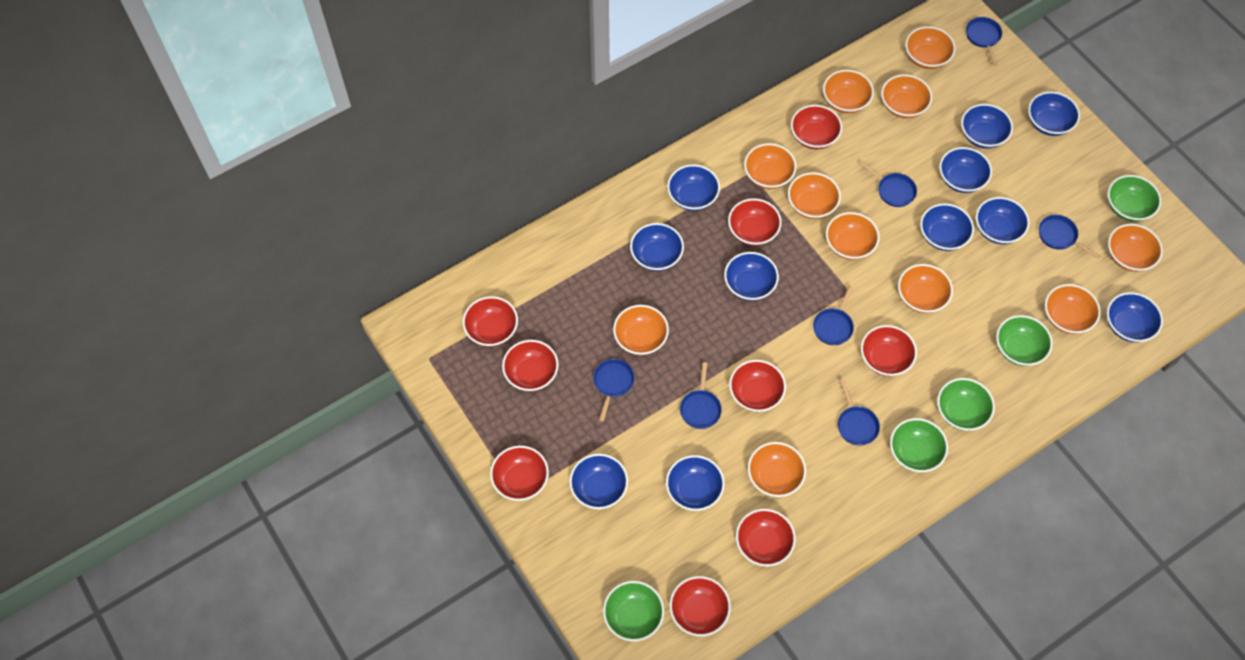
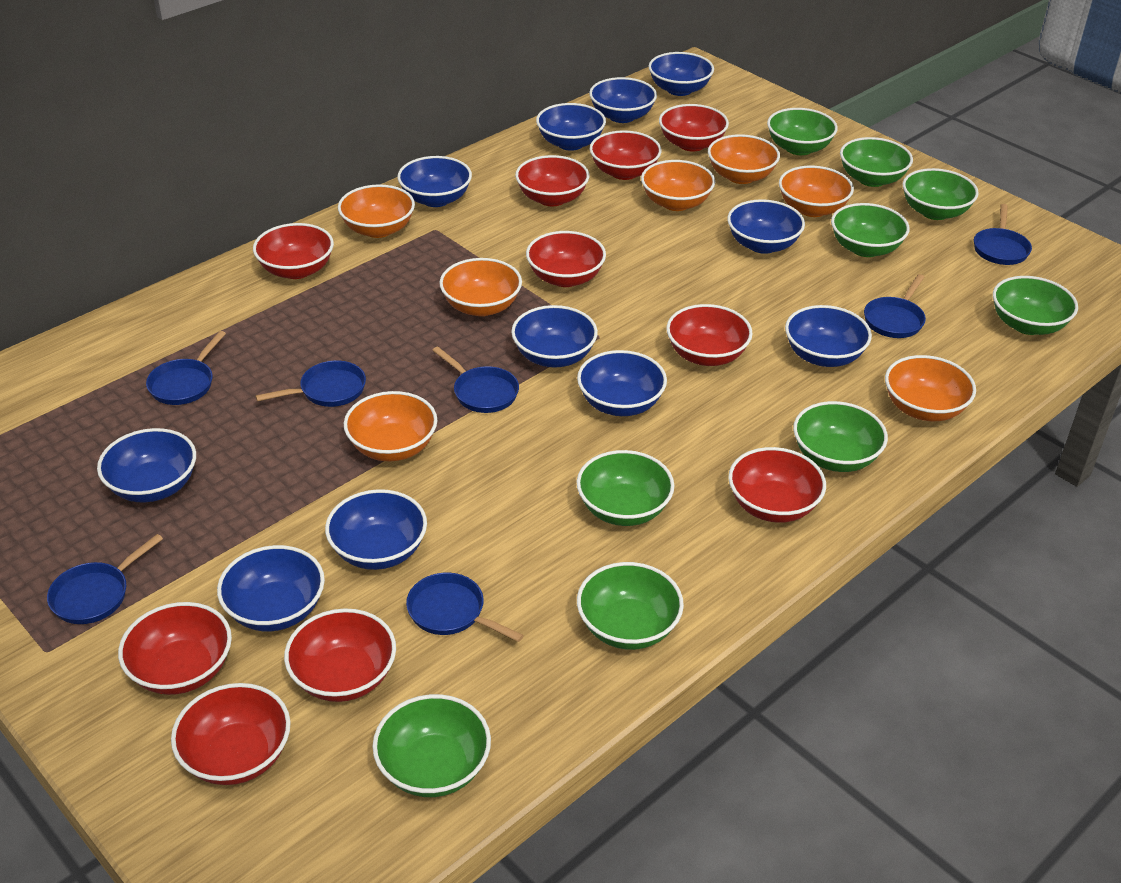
green bowl: [603,581,664,641] [890,418,948,472] [937,378,995,431] [996,315,1053,366] [1108,175,1161,222] = 5 -> [372,694,491,797] [576,450,674,526] [577,562,684,650] [767,108,838,155] [793,401,888,472] [831,203,910,257] [840,137,913,187] [902,168,979,220] [993,276,1078,335] = 9
orange bowl: [613,305,669,355] [744,143,796,189] [748,442,806,497] [788,172,841,219] [823,70,874,114] [826,212,880,260] [881,74,932,118] [898,264,953,313] [905,26,955,69] [1045,284,1101,334] [1108,224,1163,272] = 11 -> [338,184,415,238] [344,391,437,461] [439,258,522,316] [641,160,715,211] [708,134,780,184] [779,166,854,217] [885,355,976,421] = 7
red bowl: [463,296,518,347] [490,446,549,501] [502,340,559,391] [670,576,731,636] [728,198,782,246] [729,360,786,412] [736,509,796,566] [791,105,842,149] [861,325,917,376] = 9 -> [118,602,232,695] [171,683,291,785] [253,223,334,279] [284,608,396,702] [515,155,589,206] [526,231,606,287] [590,130,662,180] [659,104,729,152] [666,304,753,366] [728,447,826,523] = 10

